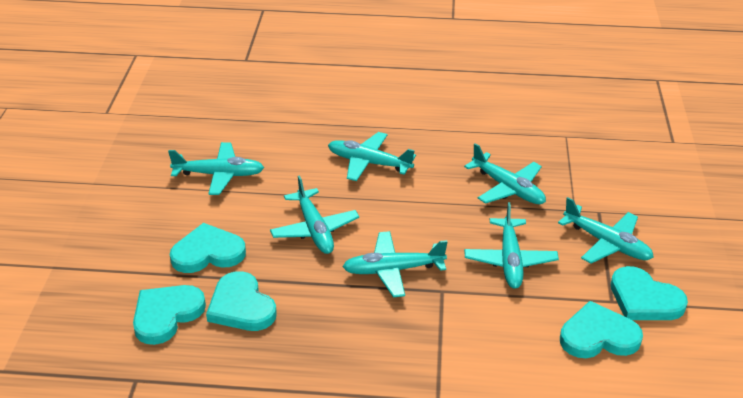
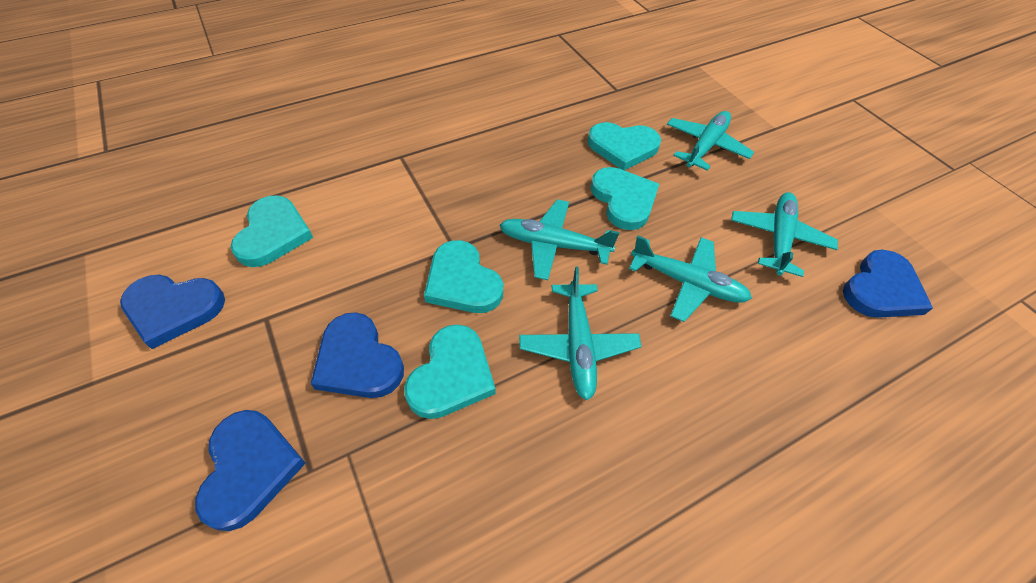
blue heart: none = 0 -> [120,275,225,349] [195,410,306,531] [310,312,404,398] [843,250,933,318] = 4
turquoise plane: [168,142,264,195] [270,175,359,254] [328,132,416,181] [342,231,447,297] [464,143,546,204] [464,202,559,289] [558,197,654,263] = 7 -> [499,199,620,280] [519,266,642,401] [629,236,752,322] [667,111,754,171] [731,192,838,277] = 5

